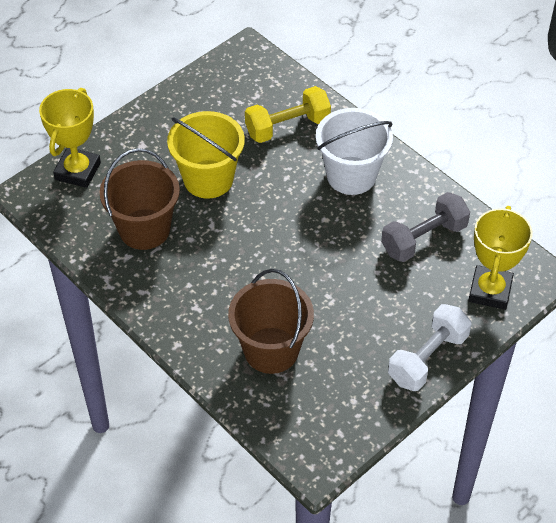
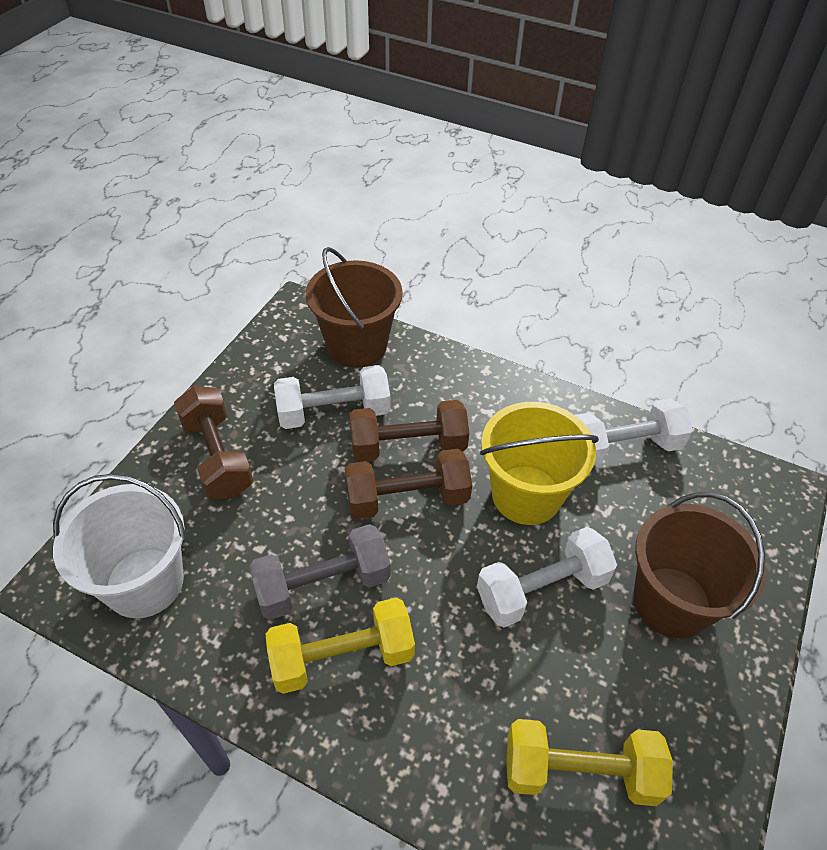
brown dumbbell: none = 0 -> [174,386,253,499] [345,449,472,519] [349,400,469,462] = 3
white dumbbell: [388,304,471,391] = 1 -> [274,365,391,429] [477,527,617,627] [575,398,693,465] = 3
yellow dumbbell: [245,86,331,143] = 1 -> [265,598,415,694] [506,719,673,806] = 2
yellow trophy: [39,88,101,188] [468,206,533,310] = 2 -> none = 0

